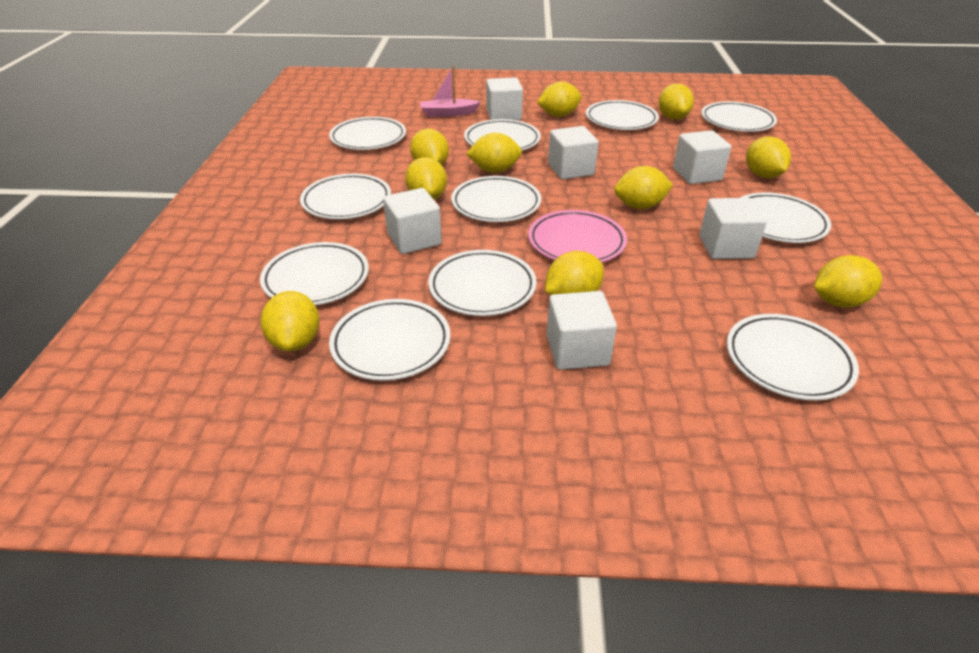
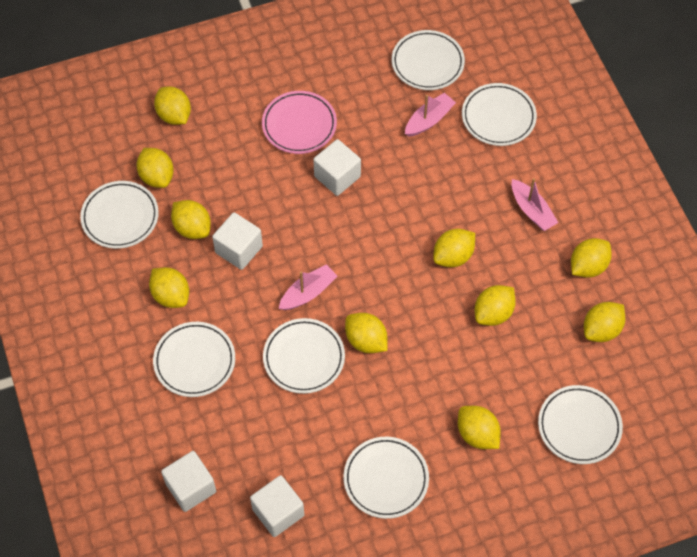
pink boat: [420,66,480,117] = 1 -> [278,264,337,310] [405,93,456,137] [512,178,559,231] = 3
white cube: [383,188,442,254] [486,77,523,120] [546,291,617,370] [548,126,599,180] [673,130,731,184] [699,198,767,259] = 6 -> [161,451,216,512] [212,212,263,270] [250,475,304,537] [313,139,361,196] = 4
white plate: [260,242,369,305] [300,174,391,219] [329,117,406,150] [329,299,450,381] [428,250,536,316] [451,176,541,222] [464,119,541,151] [586,100,659,130] [701,101,777,132] [726,314,859,400] [740,192,831,243] = 11 -> [80,181,159,249] [153,322,235,397] [263,318,345,394] [343,437,429,519] [392,30,465,90] [462,83,537,146] [538,385,623,464] = 7

